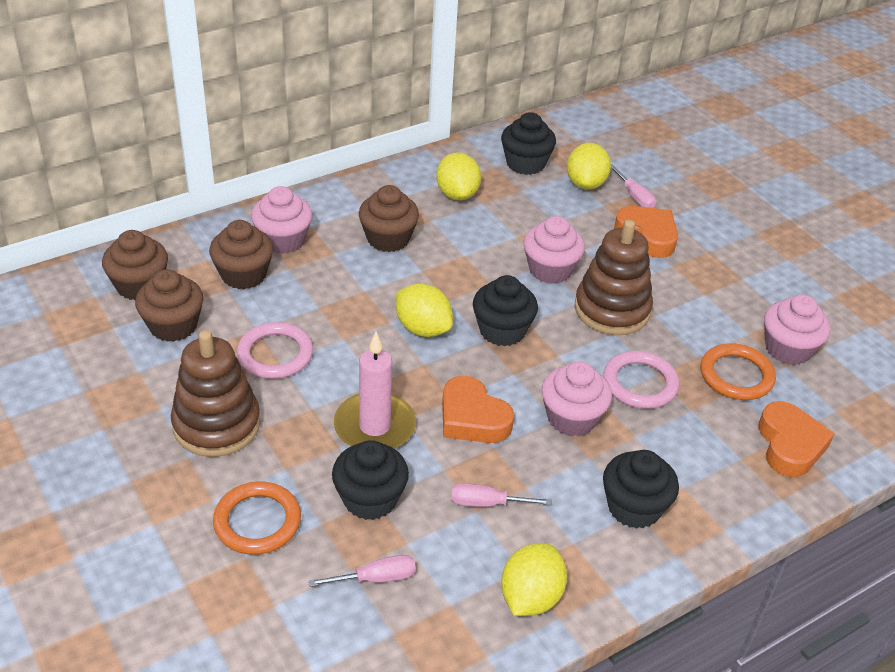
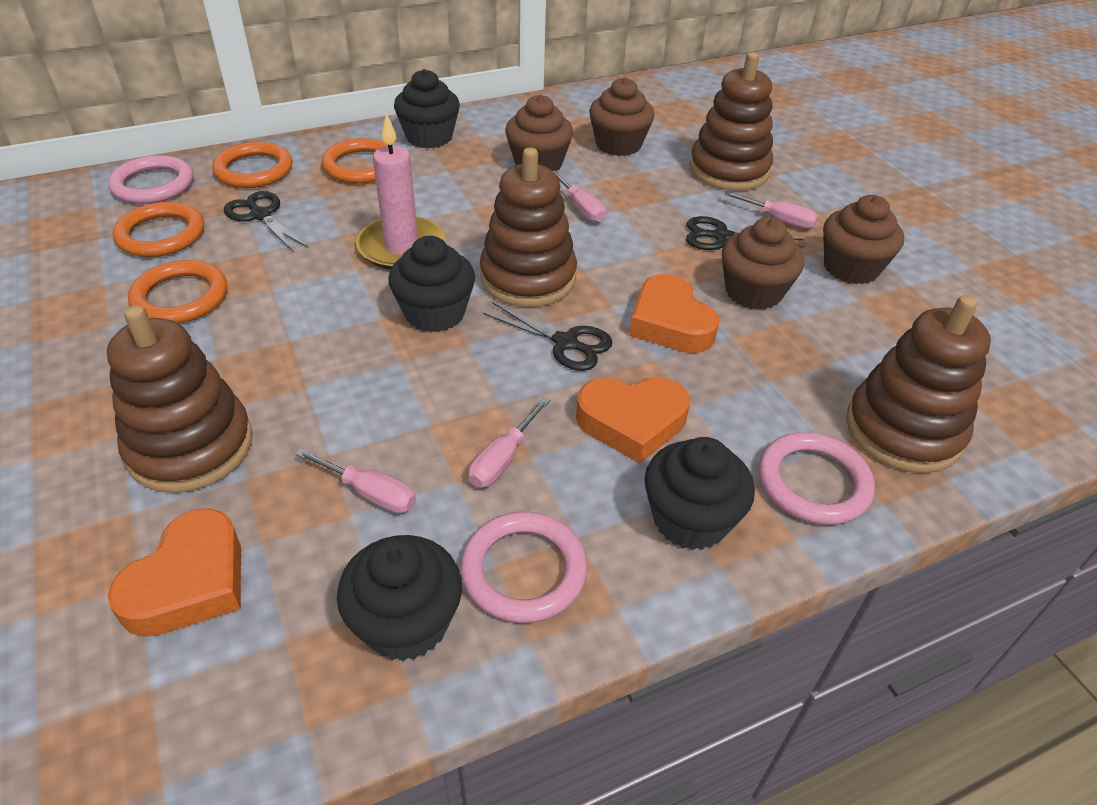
black scissors: none = 0 -> [224,191,309,252] [483,302,612,371] [686,216,805,250] = 3
brown stacking toy: [171,330,261,457] [574,220,653,335] = 2 -> [107,305,253,493] [480,148,577,307] [690,52,773,191] [846,295,991,473] = 4
orange ring: [213,482,301,555] [701,344,776,400] = 2 -> [113,202,204,257] [128,260,227,323] [212,142,293,188] [322,138,388,184] = 4
pink cupcake: [251,186,312,254] [524,216,585,284] [541,361,612,436] [764,294,830,365] = 4 -> none = 0
pink ring: [237,322,313,379] [603,351,679,409] = 2 -> [108,155,193,204] [461,512,588,623] [759,432,875,525] = 3
pink screwdriver: [308,555,416,587] [451,483,552,507] [611,164,656,208] = 3 -> [295,448,416,513] [469,397,550,488] [553,171,606,222] [724,191,818,229] = 4
yellow lemon: [396,283,453,337] [436,152,481,200] [501,543,567,616] [567,143,611,190] = 4 -> none = 0

